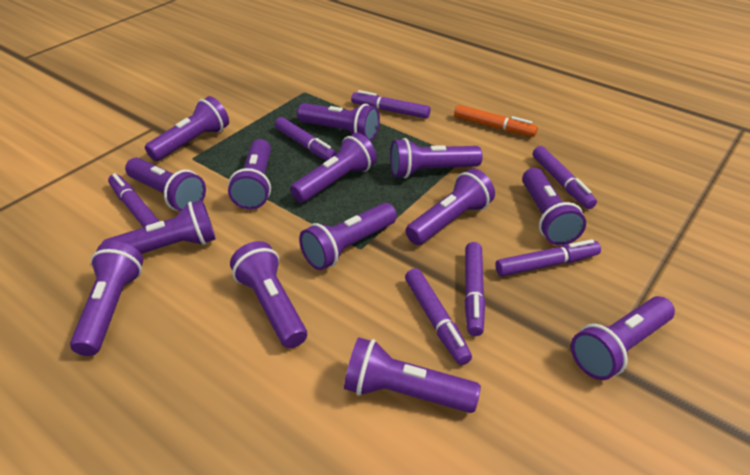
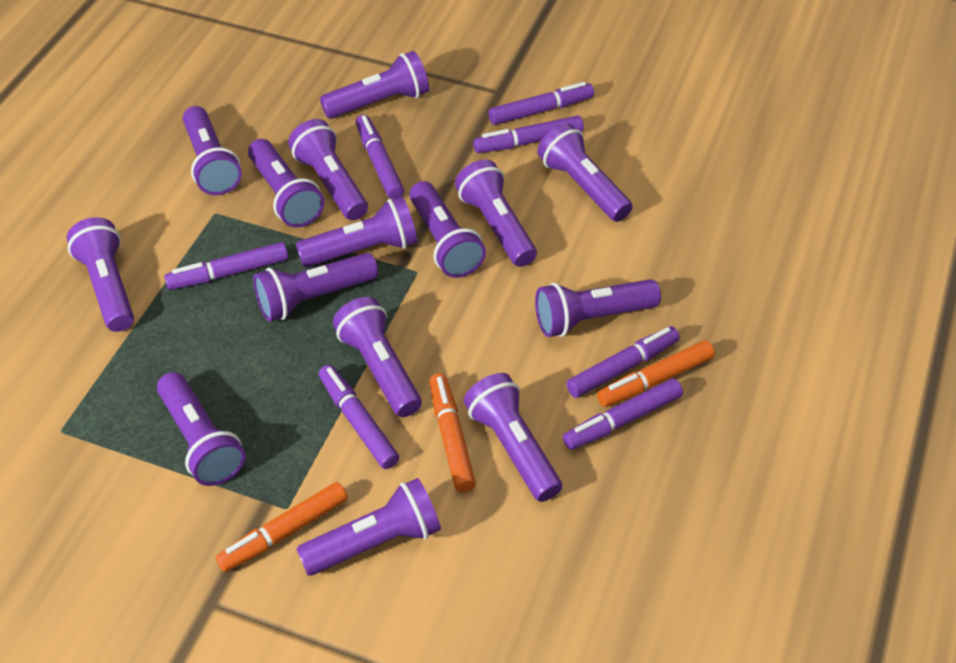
orange marker: [454,105,538,137] = 1 -> [216,482,348,572] [430,373,476,492] [597,340,715,407] = 3
purple flashlight: [70,241,143,356] [102,200,216,254] [125,158,206,211] [145,96,229,161] [228,139,271,210] [230,241,307,348] [290,133,377,203] [297,103,380,141] [299,203,397,270] [344,338,481,413] [390,138,483,179] [405,169,495,245] [522,168,586,245] [571,296,675,380] = 14 -> [67,217,134,332] [157,372,246,486] [183,106,242,195] [248,139,324,228] [253,253,378,322] [288,119,368,220] [296,197,418,267] [296,478,441,575] [320,51,429,119] [333,297,422,417] [409,181,486,278] [455,160,537,267] [464,373,562,502] [535,279,661,337] [537,123,633,222] = 15

